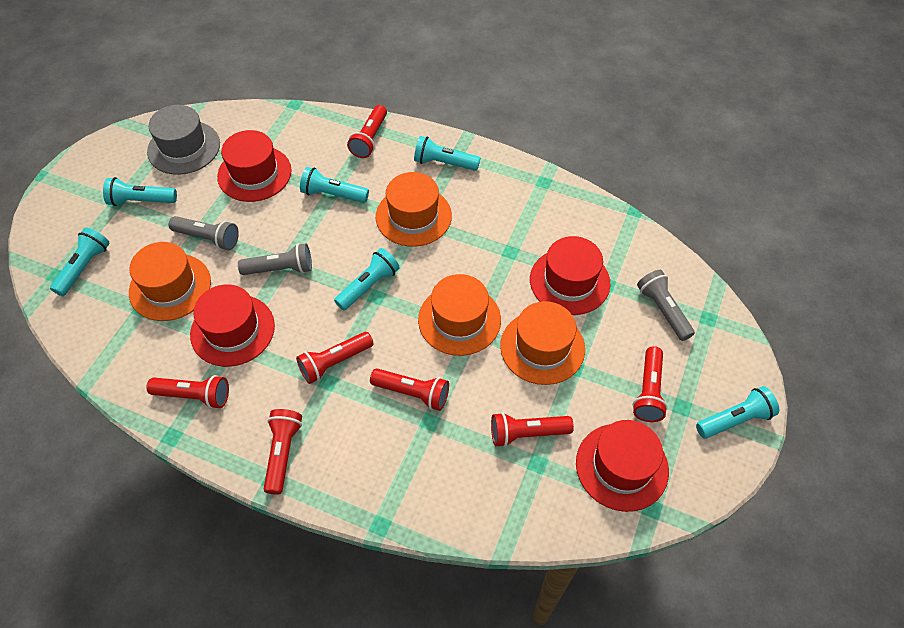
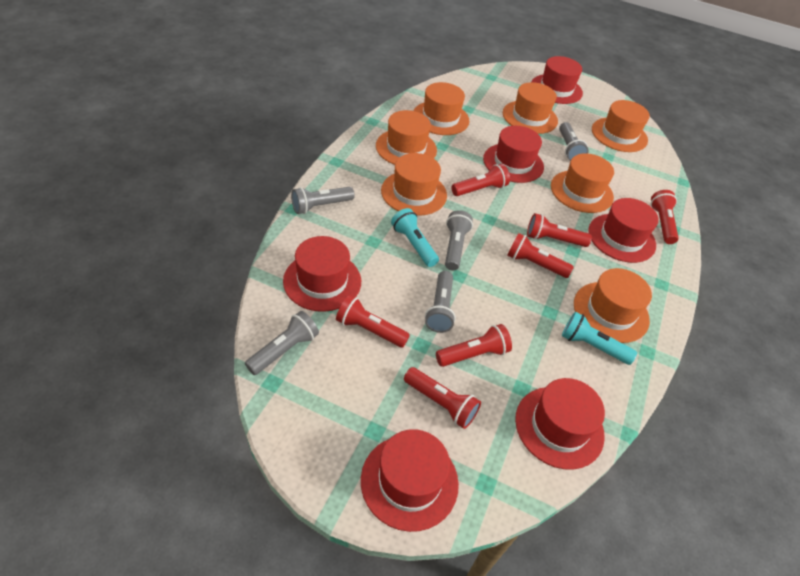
grey flashlight: [169,216,239,250] [238,243,312,275] [637,270,695,341] = 3 -> [245,311,319,375] [291,187,355,214] [425,271,456,333] [445,210,473,271] [559,122,588,161] = 5
grey hat: [147,105,220,175] = 1 -> none = 0
orange hat: [129,242,211,321] [376,172,452,247] [418,274,501,356] [500,301,585,385] = 4 -> [376,110,437,165] [381,153,447,216] [413,82,469,135] [503,82,558,134] [551,153,614,213] [574,268,652,343] [592,100,650,152] = 7
red hat: [190,284,275,367] [217,130,292,202] [530,236,611,315] [576,420,669,512] = 4 -> [283,236,361,312] [361,429,459,532] [483,126,544,183] [515,378,605,470] [531,56,583,104] [588,198,659,263] = 6
turquoise flashlight: [50,228,110,296] [103,177,177,206] [300,167,369,203] [334,248,400,310] [414,136,480,171] [696,386,779,438] = 6 -> [391,208,439,267] [562,312,637,365] = 2

